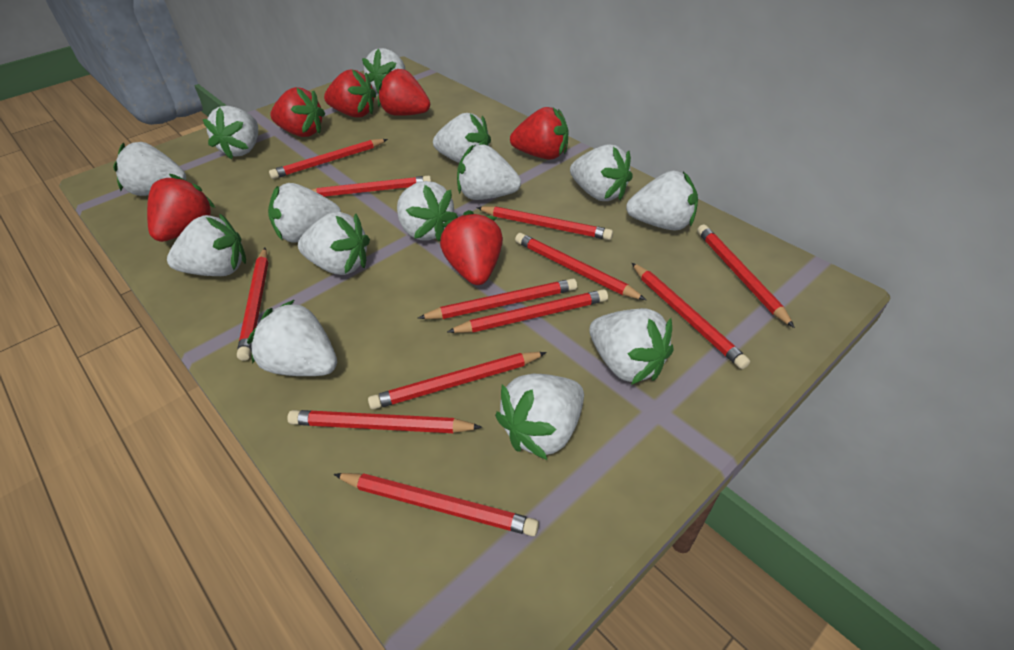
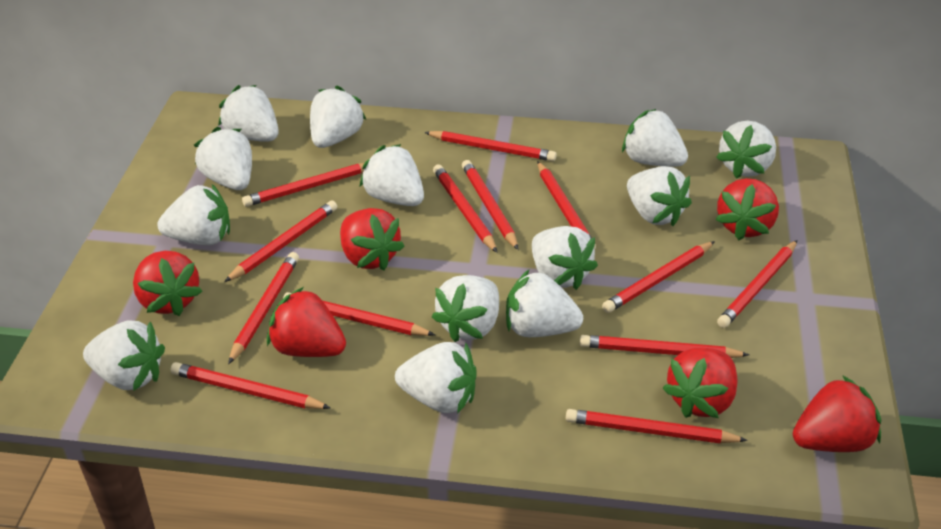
red pencil: [237,248,268,361] [269,139,388,179] [287,410,482,433] [311,176,431,197] [333,473,539,536] [368,352,547,410] [418,279,577,319] [447,289,608,333] [476,206,613,240] [515,233,646,300] [632,263,750,369] [697,225,795,328] = 12 -> [170,362,331,409] [224,201,337,282] [228,252,299,364] [242,163,364,207] [283,292,435,336] [424,131,557,161] [433,165,497,253] [462,160,519,250] [537,161,596,249] [566,409,748,443] [580,335,749,358] [602,241,715,313] [717,240,797,328] = 13
white strawberry: [113,142,186,196] [167,213,246,276] [203,106,258,159] [247,300,337,376] [268,183,341,243] [298,212,370,275] [362,48,405,93] [397,181,458,241] [433,113,491,163] [457,144,521,200] [495,374,584,460] [570,144,633,201] [589,308,674,385] [626,170,698,231] = 14 -> [83,321,165,391] [157,184,230,245] [194,127,252,190] [218,85,279,142] [310,86,366,148] [359,144,424,206] [395,342,477,414] [432,275,499,342] [506,270,583,337] [532,226,598,290] [622,109,688,167] [627,166,692,226] [716,121,776,179] = 13

